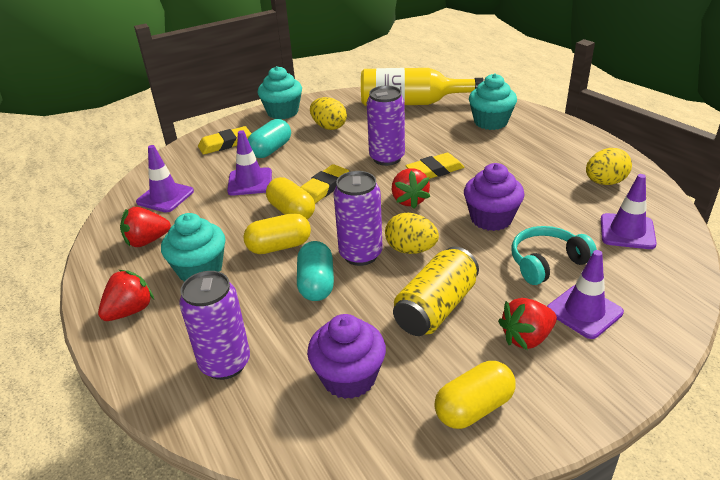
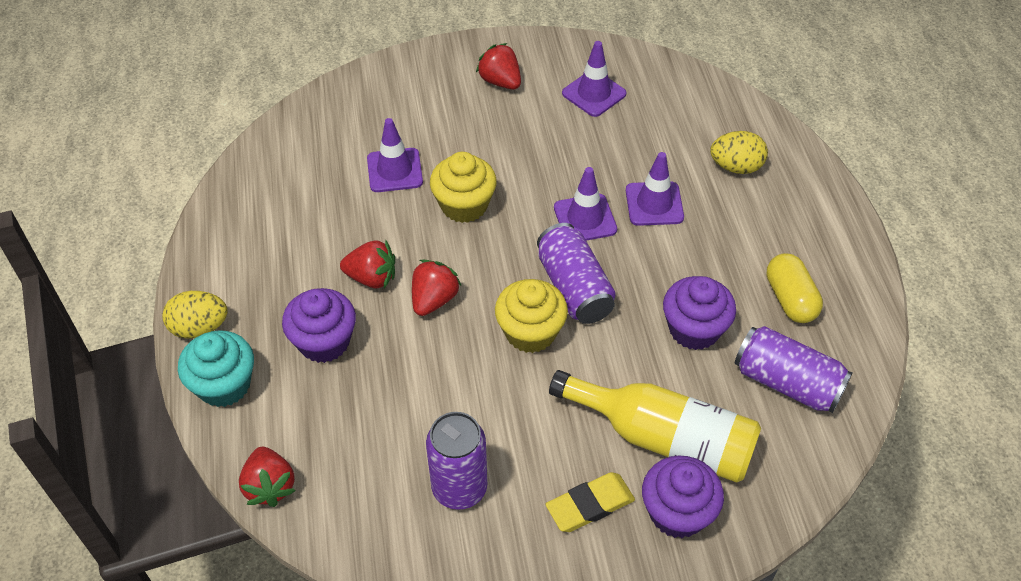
purple cupcake: [307,314,386,399] [464,163,525,231] = 2 -> [282,288,356,363] [642,455,724,538] [663,276,736,350] = 3
turquoise capsule: [248,119,291,158] [297,241,334,301] = 2 -> none = 0
turquoise cupcake: [161,213,225,282] [258,66,302,119] [469,74,517,130] = 3 -> [178,330,254,407] = 1
turquoise headphones: [512,226,597,285] = 1 -> none = 0
yellow can: [393,247,479,336] = 1 -> none = 0
yellow capsule: [243,213,311,254] [266,177,315,219] [434,361,515,429] = 3 -> [766,253,823,323] = 1
yellow cupcake: none = 0 -> [430,152,497,223] [495,279,568,353] = 2
yellow egg: [310,97,347,130] [385,212,439,254] [586,148,632,185] = 3 -> [162,291,228,339] [710,131,768,174] = 2
yellow eraser: [198,126,251,155] [301,164,349,204] [405,153,464,179] = 3 -> [546,472,635,532] = 1

